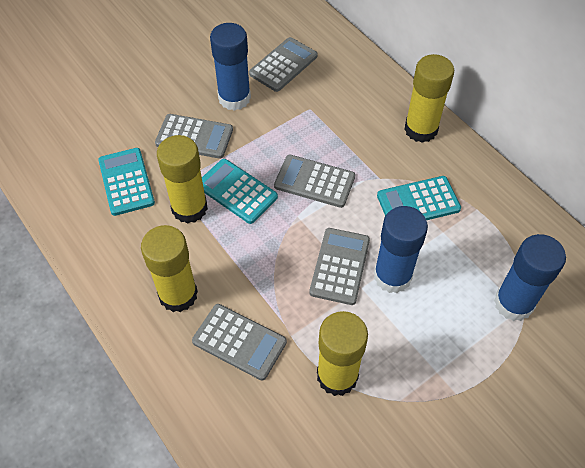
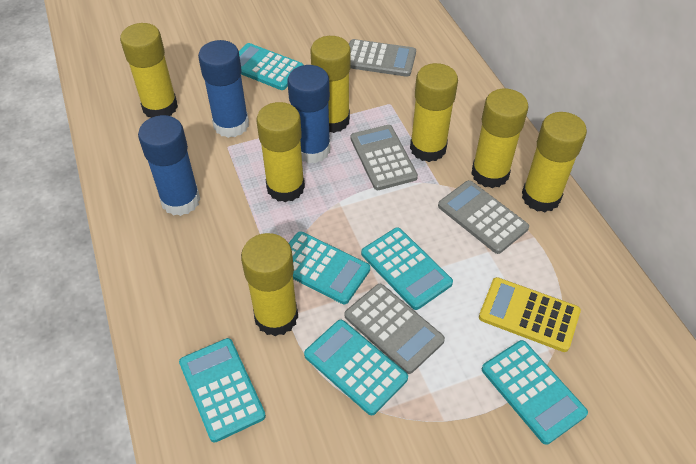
grey calculator: [155,114,233,159] [192,304,287,381] [249,37,318,92] [274,155,355,208] [309,228,370,305] = 5 -> [345,284,445,374] [349,39,416,77] [351,125,418,190] [438,180,529,254] = 4
turquoise calculator: [98,148,155,216] [202,159,278,224] [377,176,461,220] = 3 -> [179,338,266,442] [239,43,304,90] [289,231,370,304] [304,320,408,415] [361,227,453,310] [482,340,588,445] = 6
yellow calculator: none = 0 -> [479,277,581,352] = 1
yellow glue stick: [141,225,198,312] [157,135,208,223] [317,311,368,396] [404,54,454,143] = 4 -> [120,23,178,118] [241,233,298,336] [256,102,305,202] [310,36,351,133] [410,63,458,162] [471,89,529,188] [522,112,587,212] = 7

